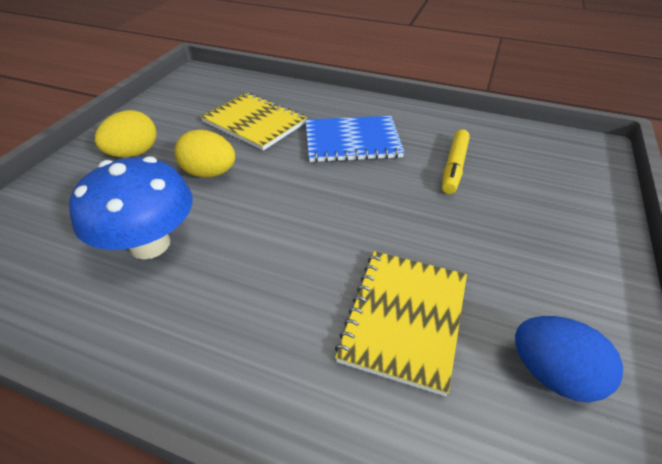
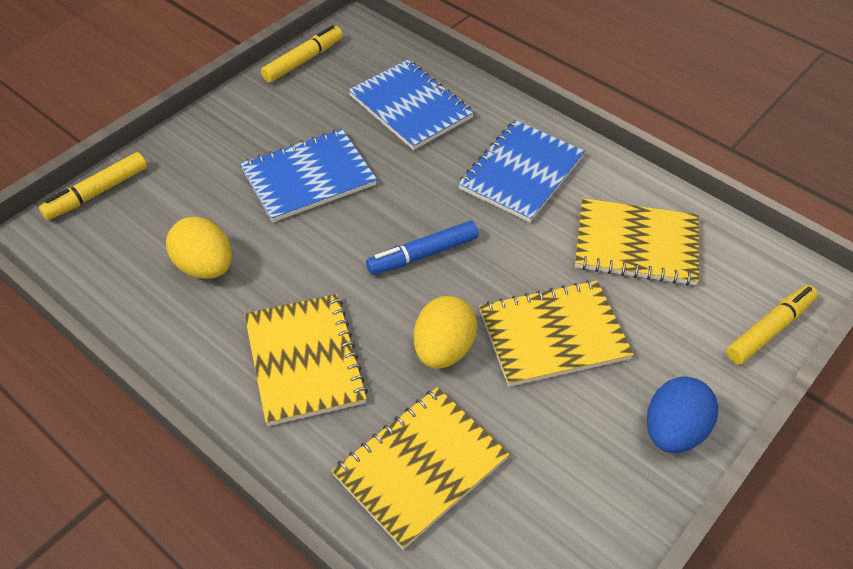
blue marker: none = 0 -> [366,220,479,275] = 1
blue mushroom: [69,156,192,259] = 1 -> none = 0
blue notebook: [305,116,405,162] = 1 -> [240,129,377,222] [349,60,474,150] [458,120,585,222] = 3
yellow marker: [442,129,470,194] = 1 -> [39,152,147,220] [261,25,343,83] [726,285,818,365] = 3
yellow notebook: [200,92,307,151] [335,251,467,396] = 2 -> [244,294,368,426] [332,387,509,550] [479,280,634,387] [575,198,699,286] = 4

